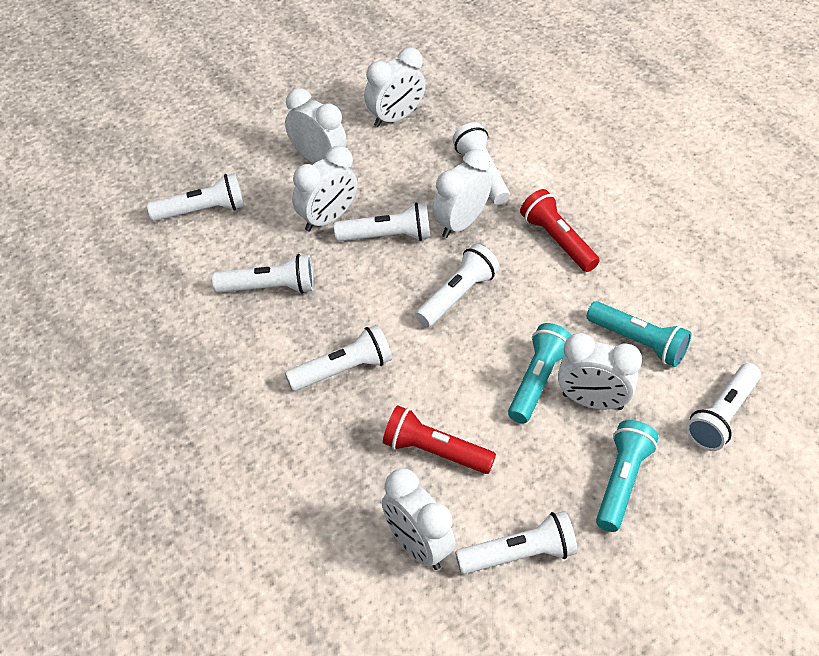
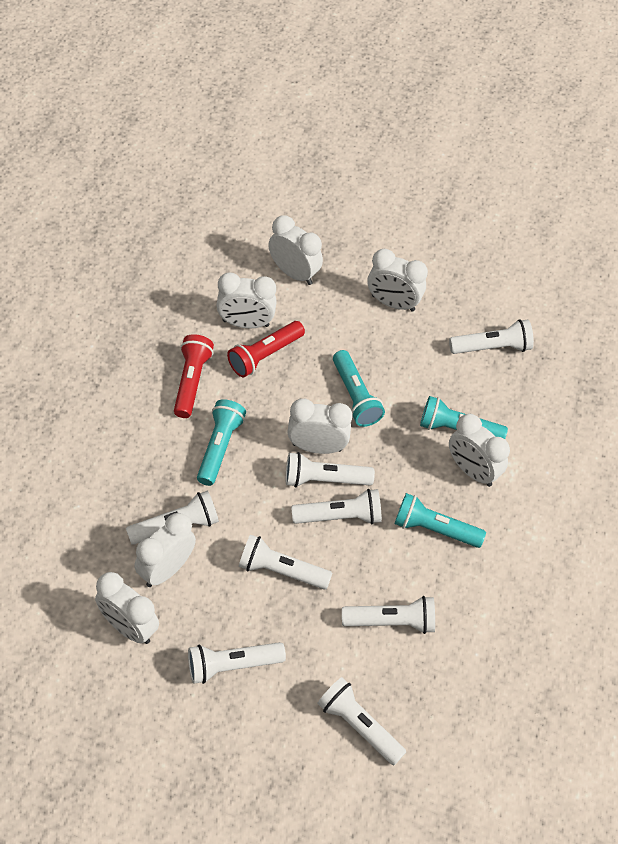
turquoise flashlight: [508,323,571,424] [587,301,691,367] [596,420,659,532] = 3 -> [197,399,246,486] [333,350,385,427] [395,493,486,548] [420,396,508,439] = 4
white clock: [285,88,347,163] [292,146,357,232] [364,47,426,127] [382,469,455,570] [432,149,491,238] [558,333,642,410] = 6 -> [95,572,159,644] [134,513,196,587] [216,272,277,328] [268,215,323,285] [287,399,352,454] [368,249,428,312] [449,414,510,487] = 7

